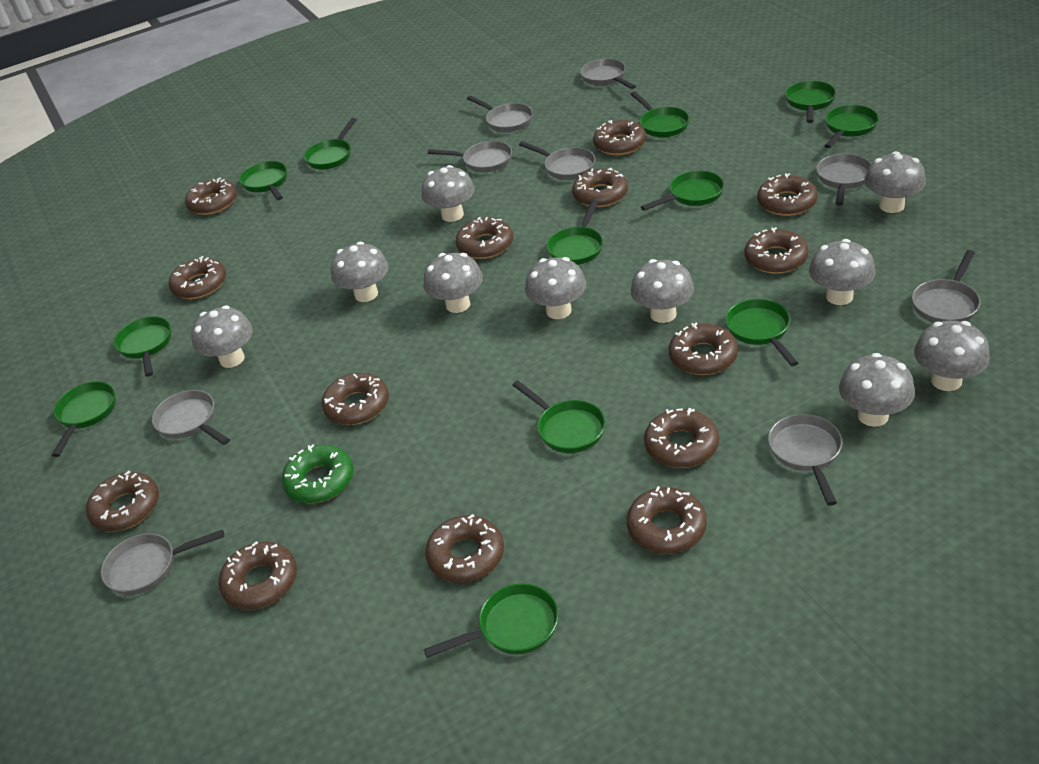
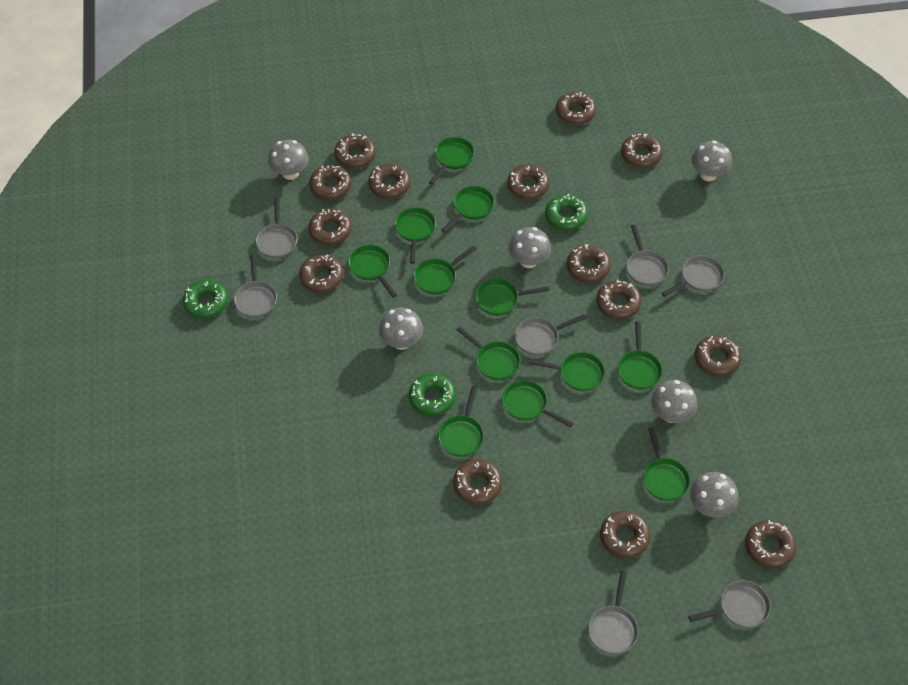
green donut: [282,444,354,503] = 1 -> [183,279,228,318] [409,373,456,416] [545,194,588,230] = 3
grey mushroom: [191,305,253,368] [331,242,388,302] [422,165,475,222] [423,253,483,313] [525,257,586,319] [630,259,694,323] [809,239,875,305] [839,353,915,427] [864,151,926,213] [914,321,990,391] = 10 -> [268,140,309,180] [379,308,423,350] [509,227,551,268] [651,380,697,423] [690,472,738,518] [691,140,732,181] = 6
grey pan: [101,530,224,595] [152,390,230,445] [428,141,512,173] [467,95,533,132] [519,141,596,180] [580,59,636,89] [768,414,842,506] [816,154,871,206] [912,250,981,323] = 9 -> [234,254,277,318] [256,198,297,259] [515,314,586,356] [588,571,638,654] [627,224,669,286] [662,256,724,297] [688,580,771,628] = 7

